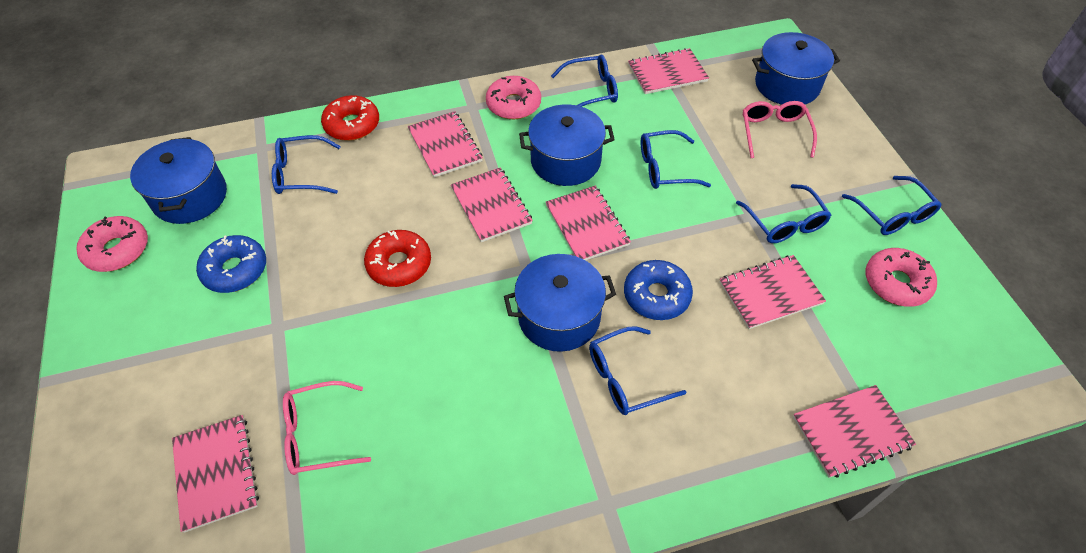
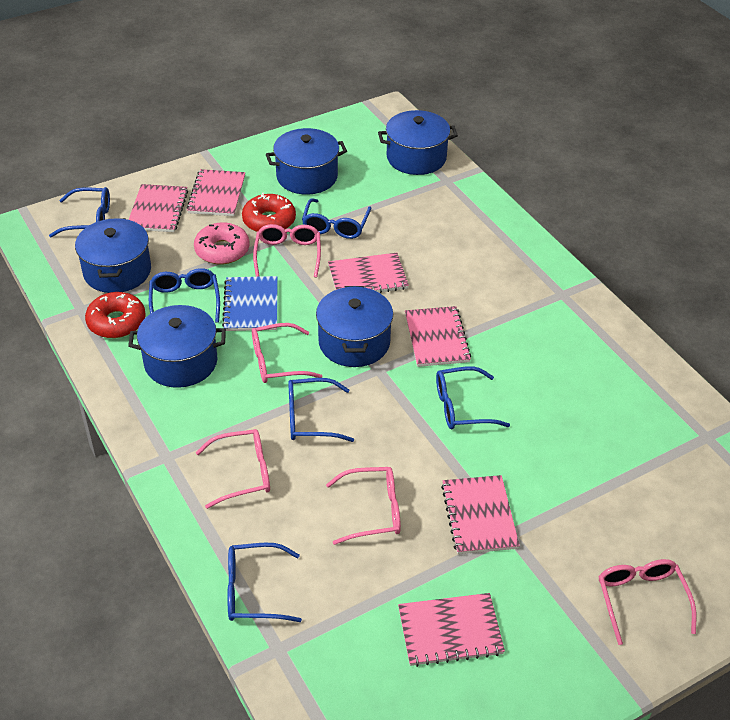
blue donut: [196,235,266,293] [624,260,693,320] = 2 -> none = 0
blue notebook: none = 0 -> [222,276,277,331] = 1
blue pot: [130,137,227,224] [504,254,616,352] [519,104,615,186] [752,32,840,105] = 4 -> [75,218,151,293] [128,305,226,388] [266,128,347,195] [316,286,393,367] [378,110,458,175] = 5
pink donut: [76,216,148,272] [486,76,541,119] [865,248,937,307] = 3 -> [194,222,250,264] = 1
pink glasses: [283,381,371,475] [743,101,817,158] = 2 -> [196,429,270,509] [252,323,322,383] [253,224,321,278] [326,467,401,545] [598,559,696,645] = 5
pink notebook: [172,415,259,533] [408,111,483,177] [451,167,533,242] [546,186,631,260] [628,48,709,94] [719,255,826,329] [793,385,916,478] = 7 -> [129,184,188,232] [186,169,245,216] [328,253,409,293] [398,593,505,667] [405,306,471,367] [441,475,520,554] = 6

